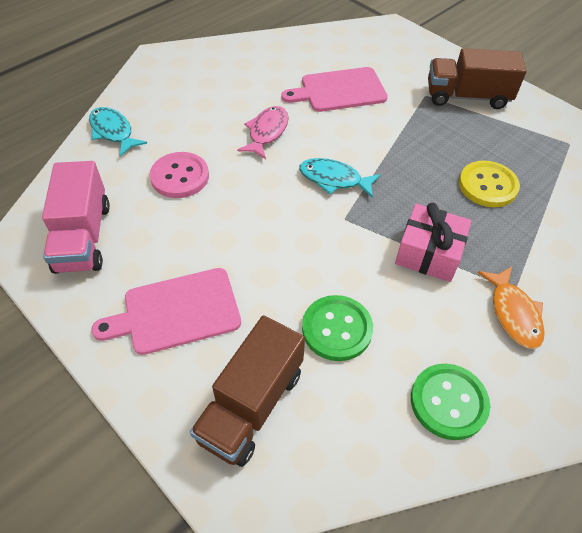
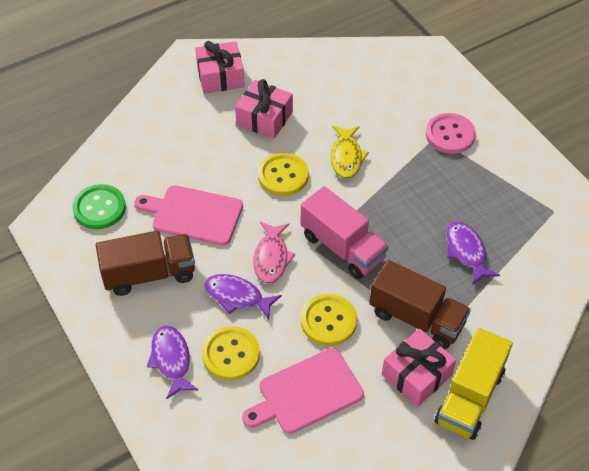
green button: [302,295,373,361] [411,364,490,440] = 2 -> [73,184,126,229] = 1
orange fish: [478,267,545,349] = 1 -> none = 0
pink gift: [395,203,472,282] = 1 -> [195,41,245,94] [235,79,293,139] [382,329,456,407] = 3
purple fish: none = 0 -> [147,326,198,399] [204,274,282,320] [446,222,500,284] = 3
turquoise fish: [89,107,147,157] [299,158,381,198] = 2 -> none = 0
yellow button: [459,161,520,207] = 1 -> [202,326,260,380] [258,153,309,196] [301,294,357,346] = 3
yellow fish: none = 0 -> [331,126,369,179] = 1
yellow truck: none = 0 -> [435,328,513,440] = 1

